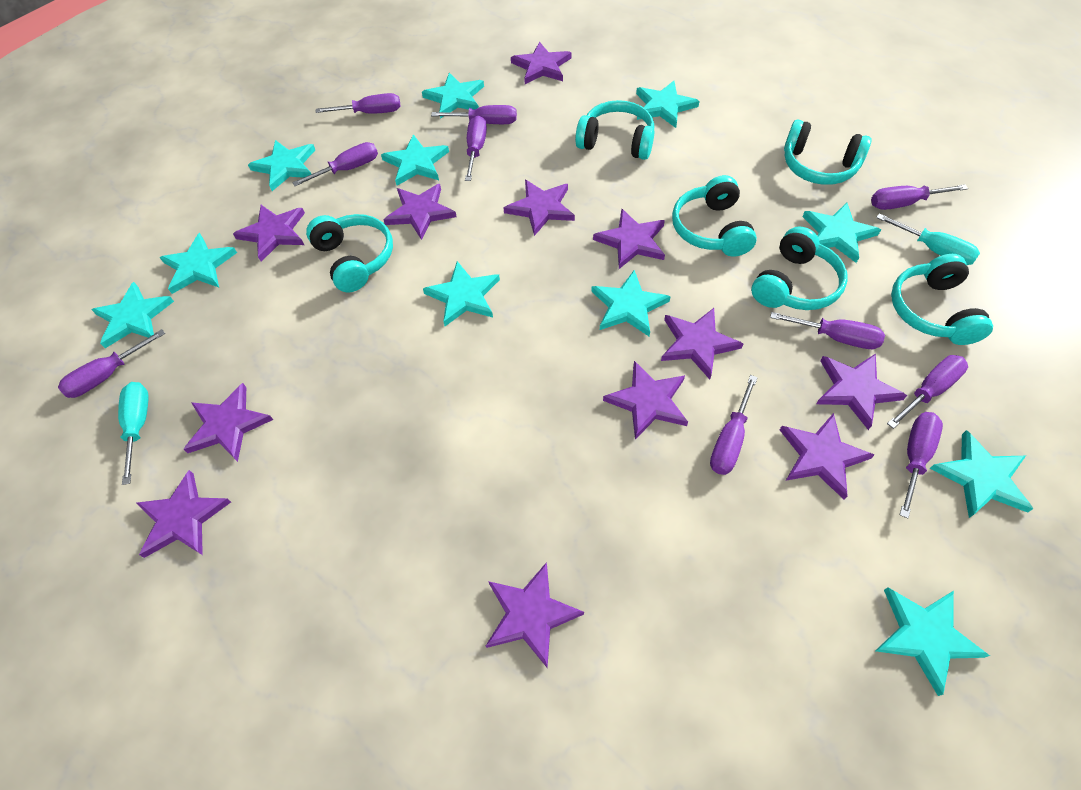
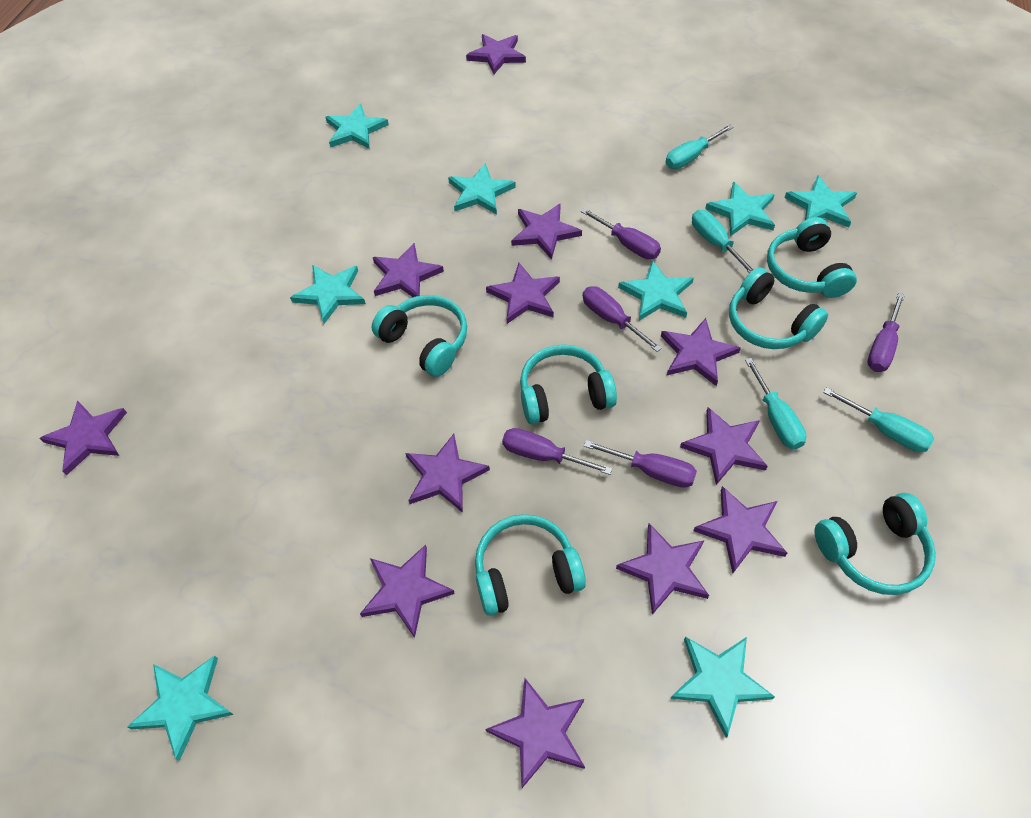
purple screwdriver: [58,329,165,398] [292,142,378,186] [316,93,401,114] [431,105,517,124] [465,116,487,181] [710,375,758,475] [770,312,885,349] [871,184,968,210] [887,355,968,429] [900,412,943,518] = 10 -> [502,428,612,475] [581,208,661,259] [583,286,662,352] [584,440,697,488] [867,293,905,372] = 5
turquoise screwdriver: [118,382,148,485] [876,213,980,265] = 2 -> [665,124,734,169] [692,210,754,273] [745,358,806,449] [823,387,934,452] = 4
turquoise star: [91,282,174,348] [159,233,237,294] [248,140,315,191] [381,134,449,186] [422,73,484,119] [423,261,500,326] [591,270,671,336] [636,81,700,128] [802,202,881,263] [875,587,990,696] [930,430,1033,518] = 11 -> [127,655,234,761] [290,265,366,324] [326,104,389,149] [448,163,516,215] [618,260,694,321] [670,637,775,738] [705,182,775,236] [784,175,857,228] = 8

